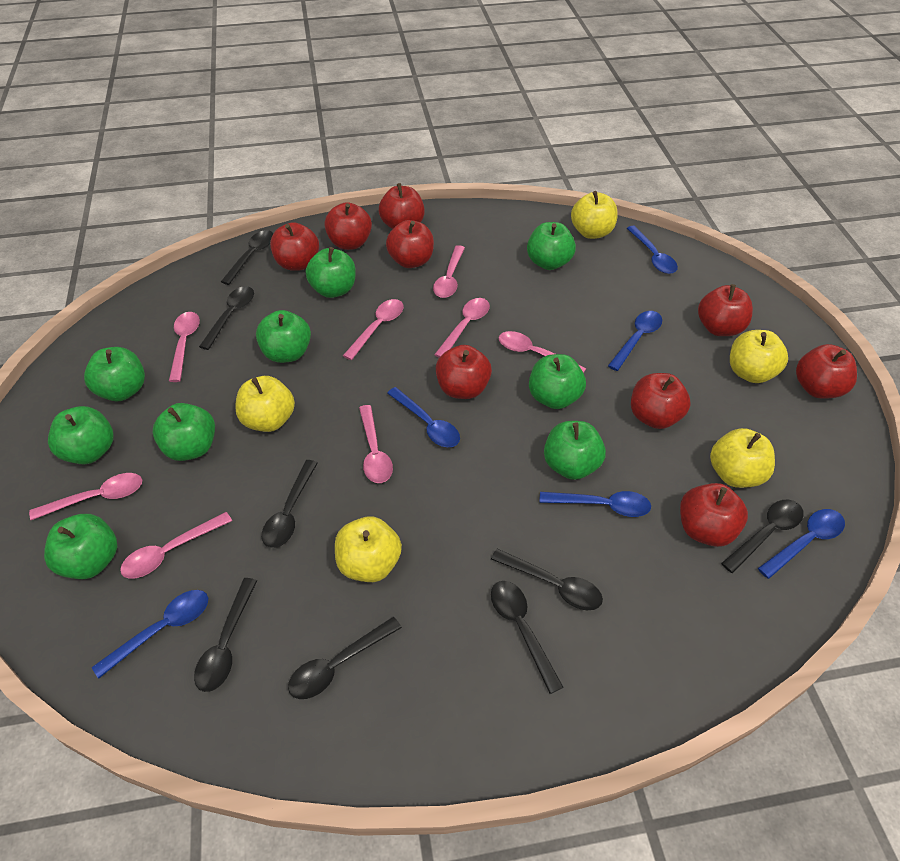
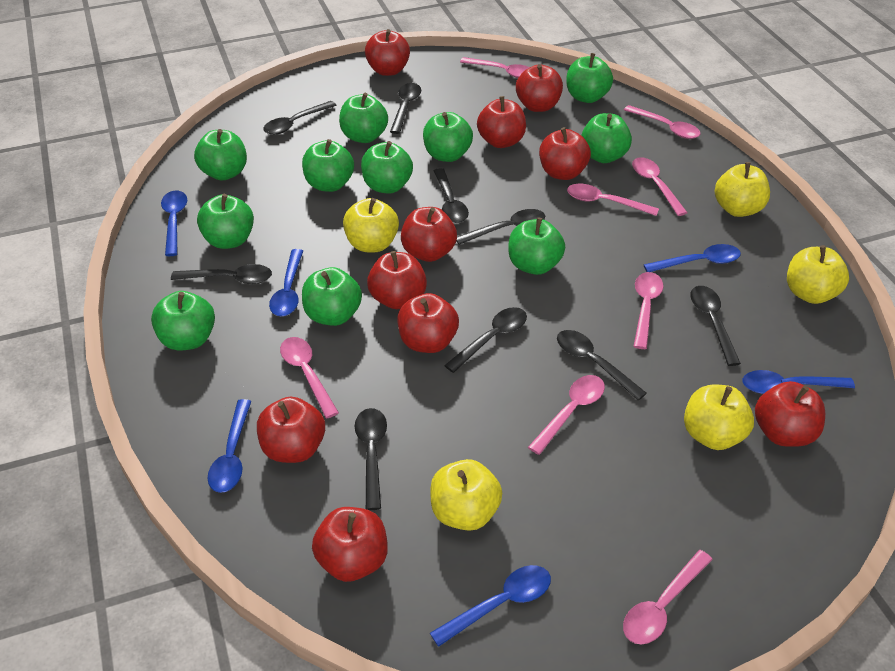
black spoon: [194,578,257,692] [199,286,254,350] [221,230,273,285] [262,460,318,548] [288,617,402,699] [491,548,603,610] [491,581,564,694] [721,500,804,573] = 8 -> [171,264,272,284] [263,101,336,135] [354,408,387,510] [390,83,421,134] [434,168,469,223] [444,307,527,373] [456,209,545,245] [557,330,647,400] [690,286,741,366] = 9
green apple: [44,514,117,579] [48,406,113,464] [84,347,145,401] [153,403,215,461] [256,310,311,363] [306,247,356,298] [527,222,576,270] [529,354,586,409] [544,421,606,480] = 9 -> [151,291,215,351] [194,129,247,181] [197,194,254,249] [302,139,354,192] [302,267,362,326] [339,93,388,143] [361,141,413,193] [423,112,473,162] [508,217,565,275] [566,53,613,103] [581,113,632,163] = 11
red apple: [270,222,319,271] [324,202,372,250] [379,183,425,229] [386,220,434,268] [436,345,492,399] [631,373,691,429] [680,483,748,547] [698,284,753,336] [796,344,857,399] = 9 -> [257,397,325,463] [312,507,388,582] [365,29,410,76] [367,251,427,309] [397,293,459,353] [401,207,457,262] [477,96,526,148] [516,64,563,112] [539,127,591,180] [755,381,825,447] = 10

